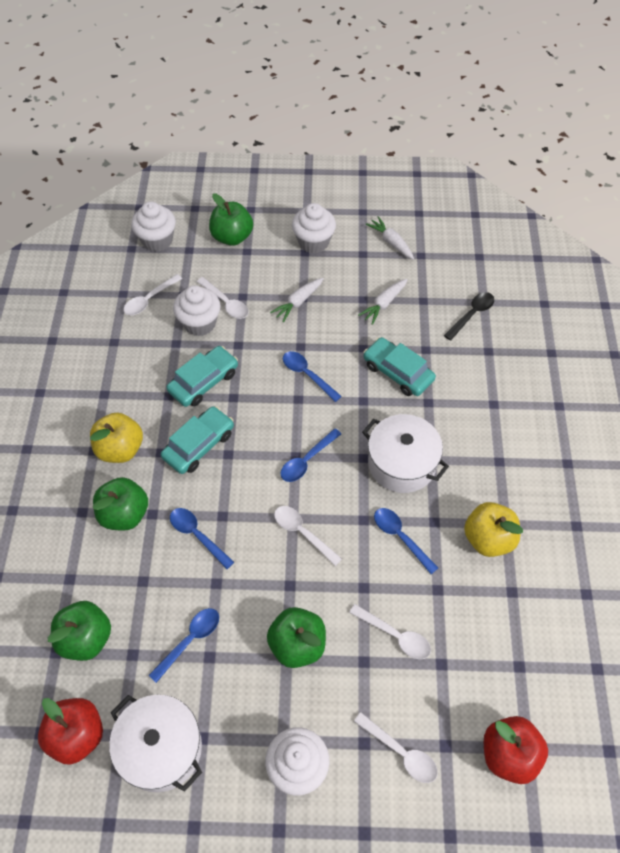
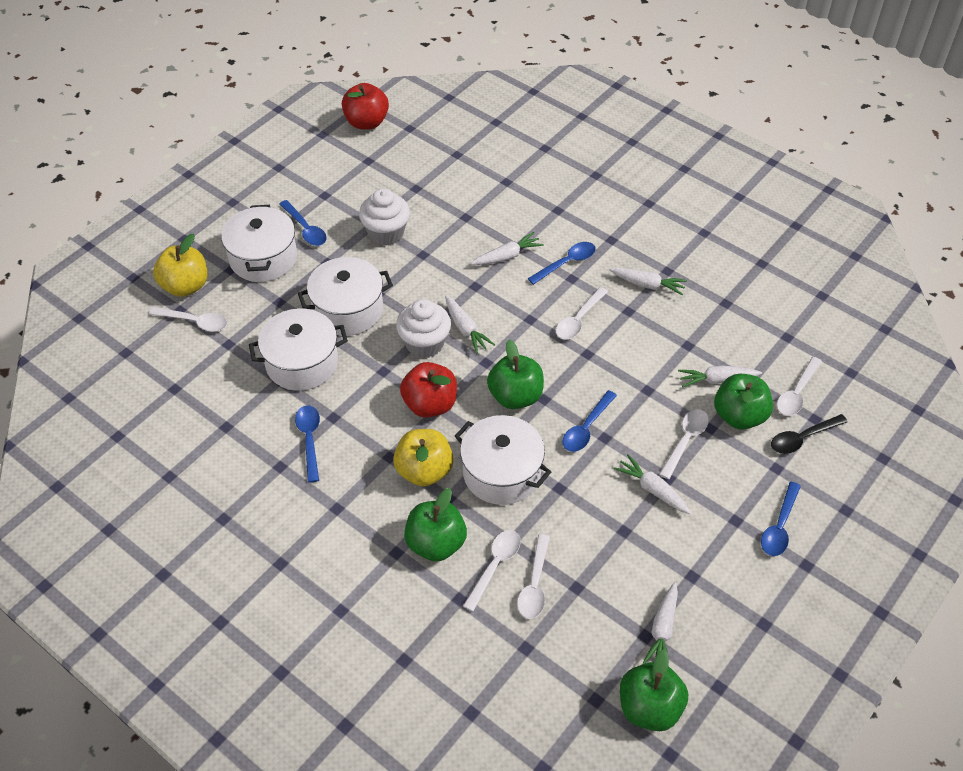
turquoise car: [161,406,234,474] [166,346,238,407] [363,337,436,396] = 3 -> none = 0
white carrot: [270,278,324,322] [358,279,408,325] [365,216,414,260] = 3 -> [445,296,495,354] [471,232,543,265] [609,267,687,295] [614,454,691,514] [642,582,678,666] [678,366,762,388] = 6
white cupcake: [131,201,176,252] [173,285,221,336] [265,727,329,796] [292,203,336,253] = 4 -> [359,189,410,246] [396,299,451,358] = 2
white pot: [109,695,202,792] [362,414,449,493] = 2 -> [221,205,297,282] [249,308,348,391] [298,257,393,336] [455,415,551,505] = 4
white spoon: [123,274,182,315] [197,277,248,319] [274,506,342,566] [349,604,431,659] [354,712,438,783] = 5 -> [149,307,227,332] [463,530,521,612] [517,534,550,619] [556,287,608,339] [659,409,709,479] [777,357,822,416] = 6

